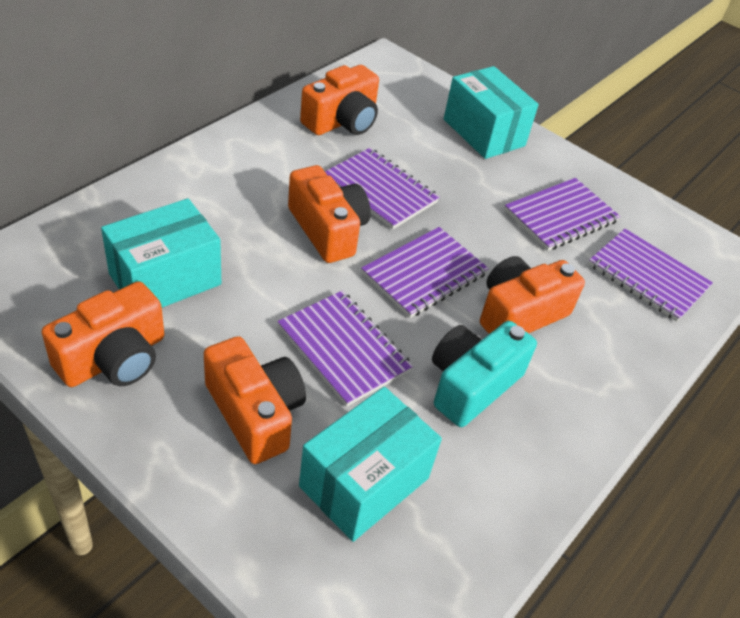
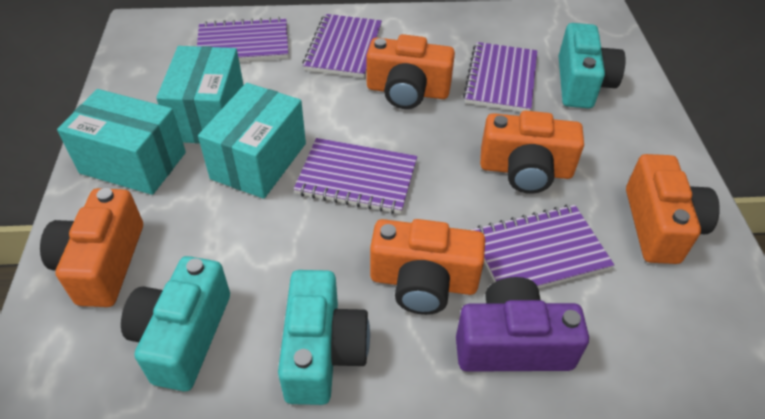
purple camera: none = 0 -> [456,277,589,372] = 1
turquoise camera: [432,321,537,427] = 1 -> [121,256,230,391] [278,270,370,405] [559,23,626,108] = 3

